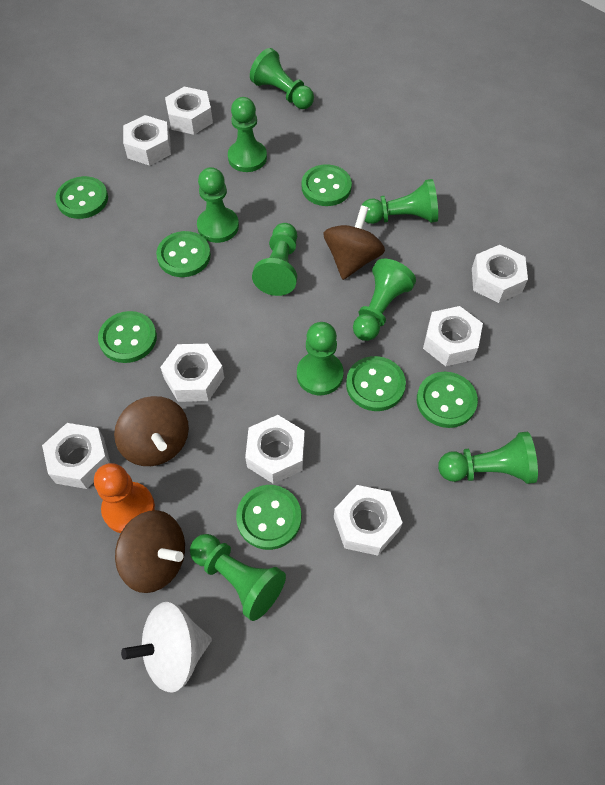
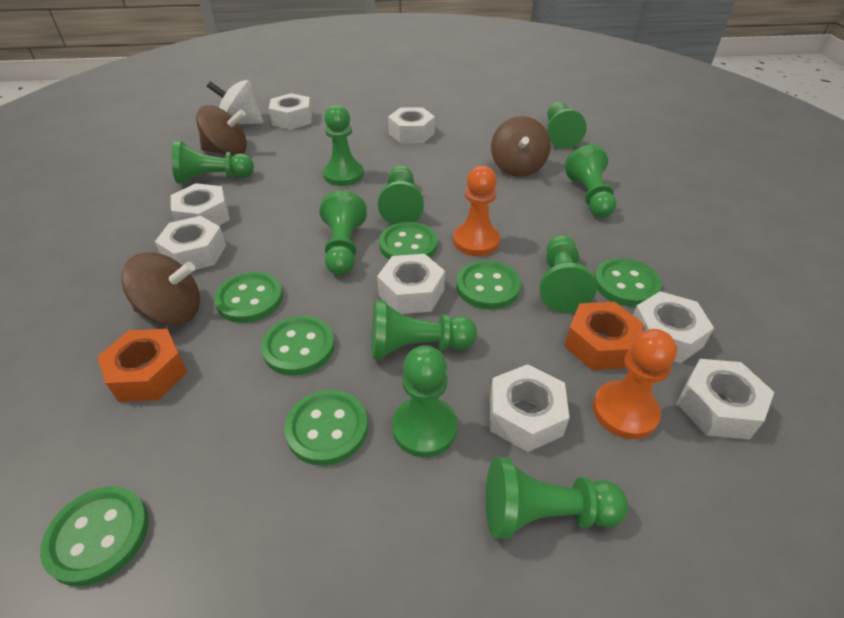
green pawn: [190,534,286,621] [197,167,239,243] [228,97,267,172] [250,48,314,109] [252,223,297,296] [297,322,344,395] [353,259,416,341] [362,179,438,224] [438,432,538,484] = 9 -> [171,141,254,184] [320,191,367,275] [323,105,364,186] [371,300,477,359] [378,165,424,225] [392,345,458,457] [486,457,628,539] [539,235,597,313] [547,102,587,149] [565,145,616,218] = 10
orange nut: none = 0 -> [97,329,187,402] [564,302,644,370] = 2
orange pawn: [94,463,155,533] = 1 -> [453,166,500,256] [593,329,677,439] = 2

